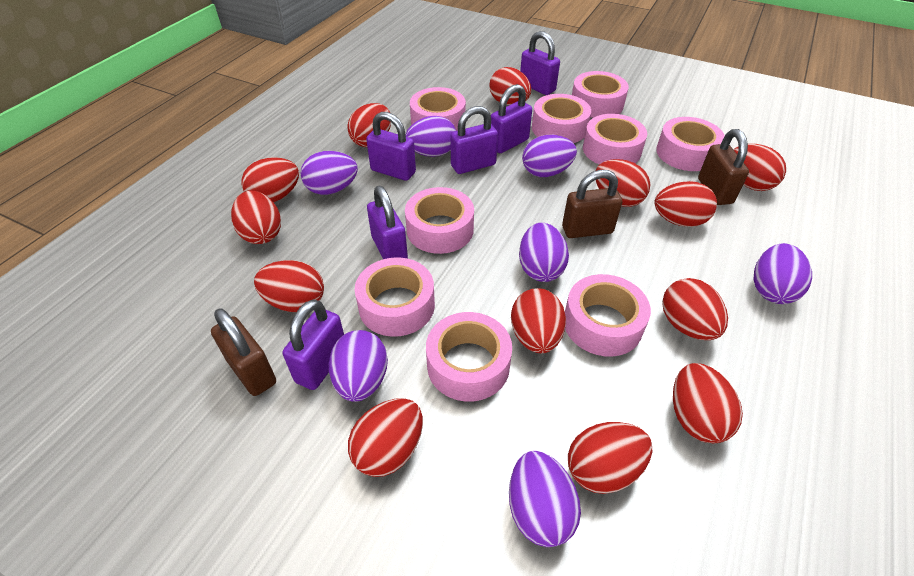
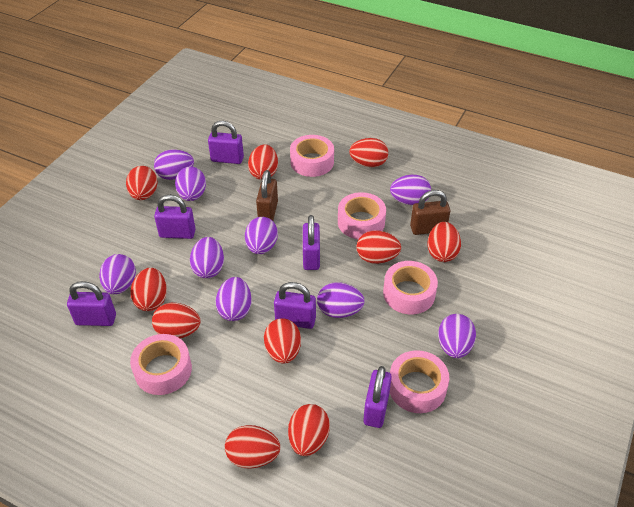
brown padlock: [211,308,276,396] [562,170,622,238] [698,129,749,205] = 3 -> [256,170,278,221] [410,190,450,235] = 2
pink tape: [355,257,435,337] [405,187,474,254] [410,87,466,131] [426,312,512,402] [532,94,591,143] [565,274,651,357] [572,71,629,118] [583,114,647,164] [656,117,725,171] = 9 -> [130,334,192,395] [290,135,334,177] [338,192,386,239] [383,261,438,314] [390,350,449,413] = 5
purple egg: [300,151,358,195] [329,330,388,402] [405,116,456,157] [509,451,581,547] [519,223,569,282] [522,135,577,177] [754,243,812,304] = 7 -> [99,254,136,294] [154,149,194,180] [175,167,206,201] [190,237,224,278] [216,277,252,321] [245,217,278,254] [317,282,365,318] [390,175,431,205] [438,314,476,358] = 9
red egg: [231,191,281,244] [241,157,299,202] [254,260,324,312] [347,103,391,147] [348,398,423,477] [489,67,531,105] [511,288,566,353] [568,422,652,494] [596,159,651,207] [654,181,717,227] [662,278,728,340] [673,363,743,443] [734,144,786,191] = 13 -> [126,166,158,200] [130,268,167,311] [152,303,200,338] [225,425,280,469] [248,144,278,180] [264,318,301,364] [288,404,330,456] [349,138,388,167] [357,230,401,264] [428,222,461,262] = 10

